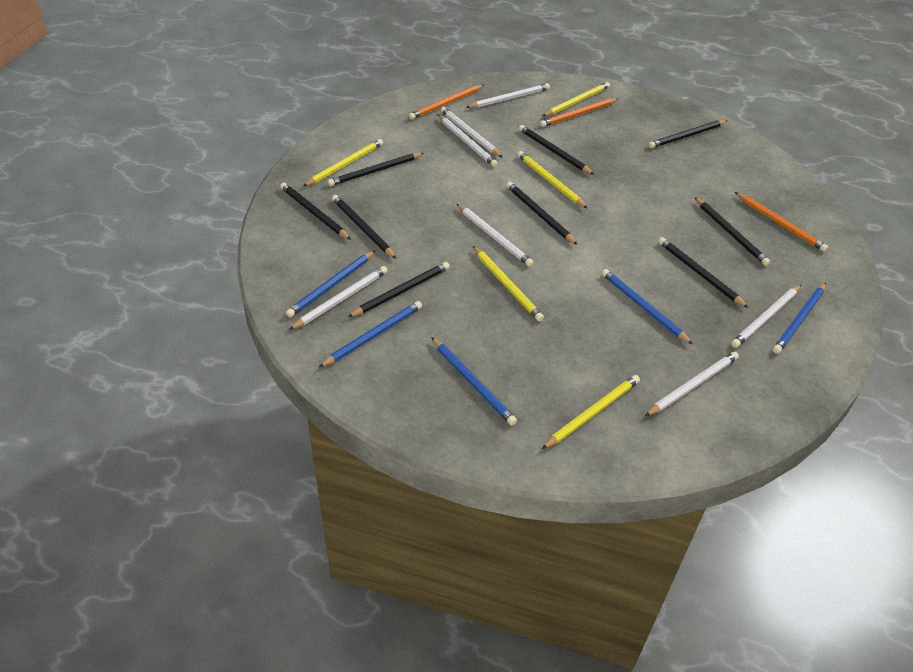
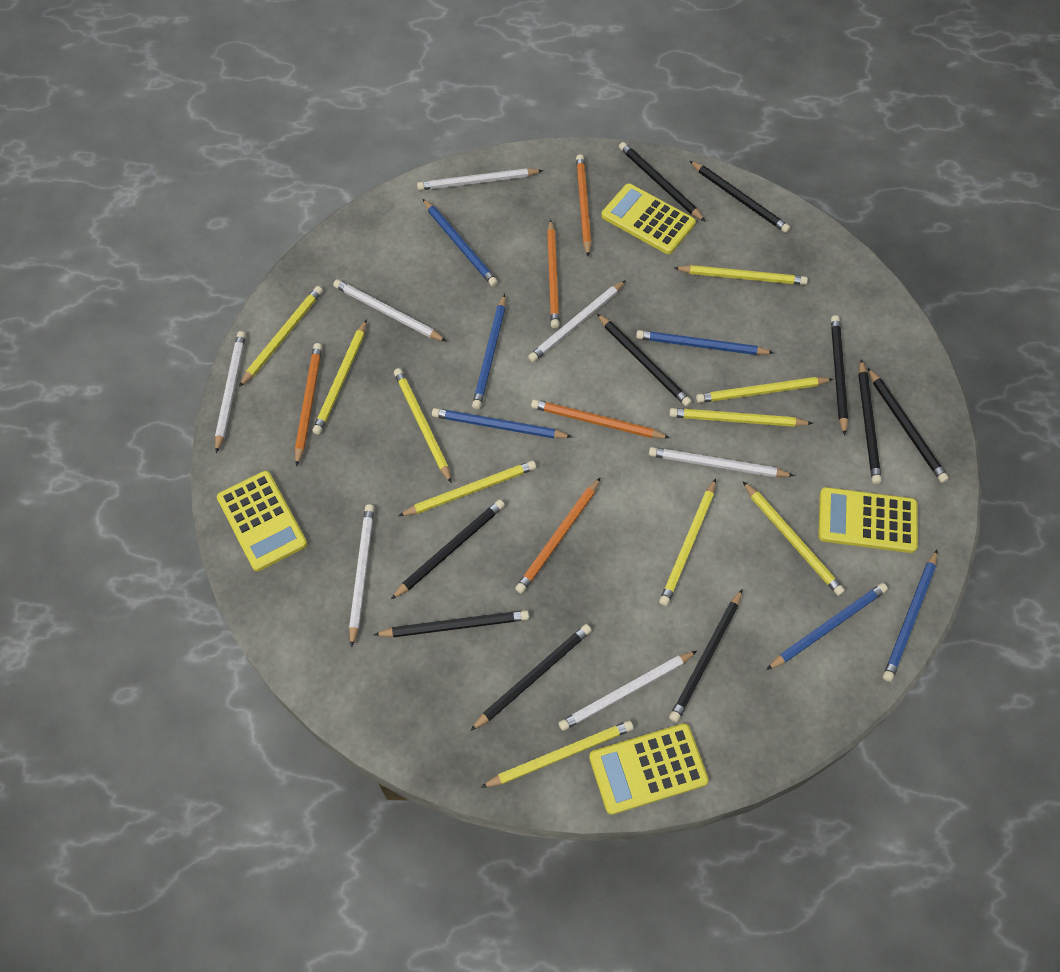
black pencil: [280,182,351,240] [328,153,424,186] [332,195,396,259] [348,262,450,317] [506,182,578,245] [519,125,594,175] [648,120,728,148] [658,237,748,308] [695,197,770,266] = 9 -> [373,610,529,637] [391,499,505,599] [470,624,592,731] [597,314,692,407] [619,142,706,222] [669,589,742,722] [690,161,790,233] [831,315,848,436] [858,359,882,484] [868,368,949,483] = 10
blue pencil: [286,250,376,317] [319,301,422,367] [431,337,517,425] [602,269,693,344] [773,283,826,354] = 5 -> [423,199,498,286] [432,408,572,439] [472,294,505,409] [636,330,774,355] [766,583,888,670] [883,550,938,682] = 6
orange pencil: [409,85,483,120] [540,98,619,127] [735,192,828,252] = 3 -> [295,343,322,467] [515,477,601,594] [531,399,670,438] [547,219,560,329] [576,154,591,257] = 5
yellow calculator: none = 0 -> [217,471,307,571] [589,723,709,815] [601,183,696,254] [818,487,918,553] = 4
yellow pencil: [303,139,383,186] [473,246,544,322] [517,151,588,209] [542,375,640,449] [543,82,610,116] = 5 -> [239,286,323,387] [312,319,367,435] [394,368,452,484] [398,461,536,516] [480,721,634,788] [659,479,716,606] [669,408,813,427] [674,265,808,285] [696,377,833,403] [743,482,845,596] = 10

